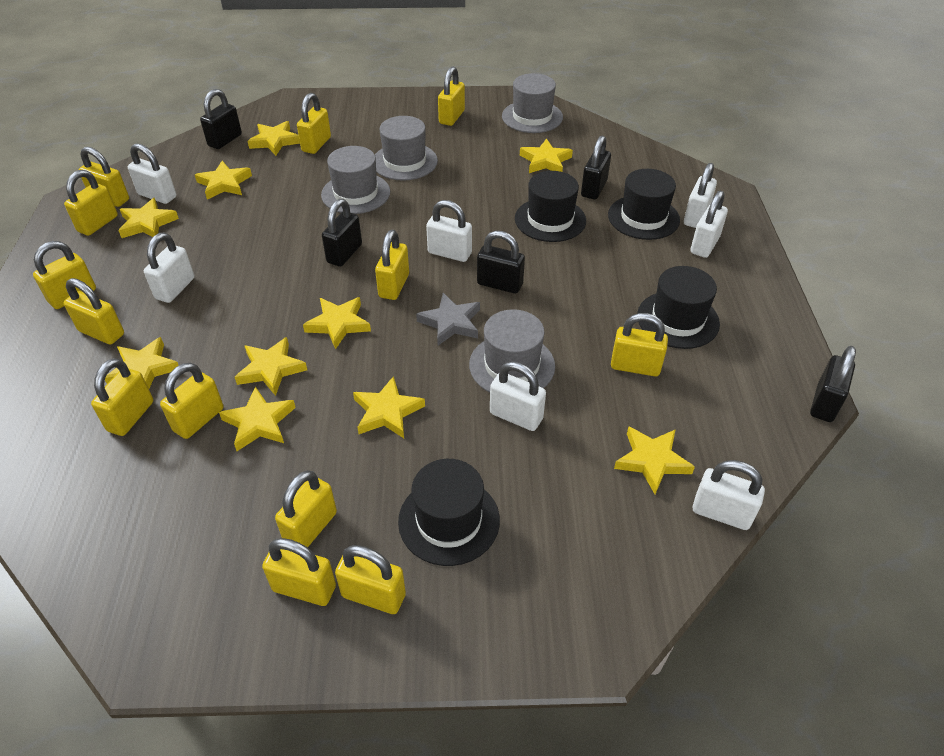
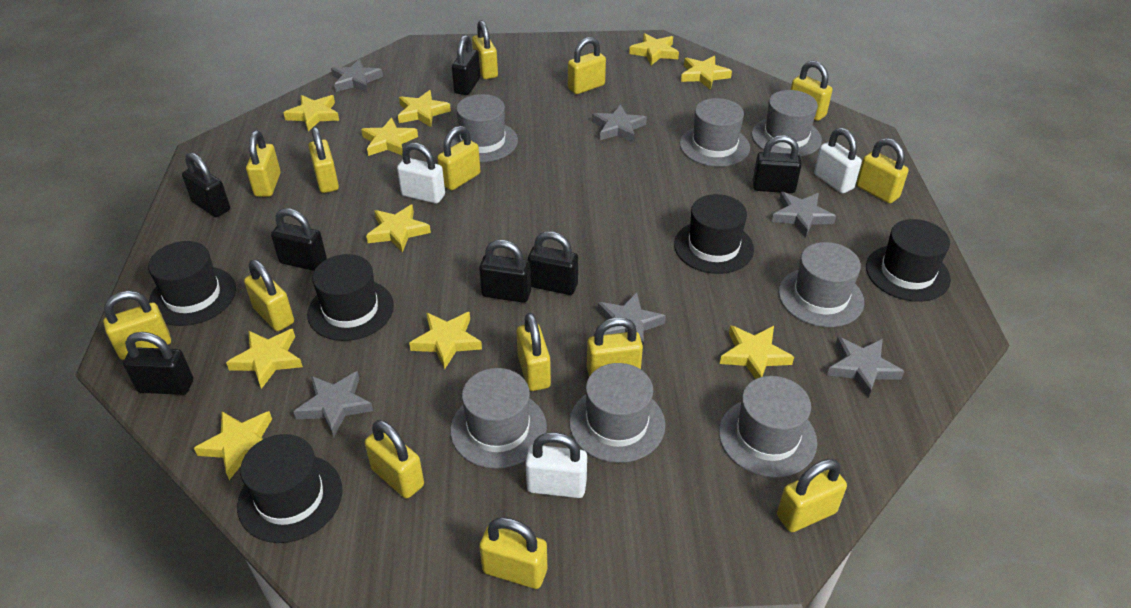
black hat: [398,459,500,566] [515,171,586,242] [608,169,680,240] [637,266,720,349] = 4 -> [148,241,236,326] [237,434,343,543] [307,254,394,341] [674,194,754,274] [866,219,951,302] = 5
black padlock: [200,89,242,149] [322,199,362,267] [477,231,525,294] [581,136,611,199] [810,346,856,422] = 5 -> [123,332,193,395] [182,152,230,217] [271,208,327,271] [452,35,480,95] [479,240,531,303] [528,231,578,295] [753,135,802,193] = 7
grey hat: [321,146,390,214] [375,116,438,181] [469,309,555,392] [502,73,563,133] = 4 -> [450,368,547,469] [451,94,518,162] [569,363,665,463] [680,98,750,167] [719,376,817,478] [752,90,822,157] [779,242,864,327] = 7
grey star: [416,293,480,345] = 1 -> [293,371,373,437] [331,59,383,93] [592,104,647,142] [598,292,666,345] [772,192,836,237] [827,337,905,398] = 6
white padlock: [128,144,176,204] [144,233,194,303] [426,200,472,262] [490,362,546,431] [684,163,717,228] [690,191,728,258] [693,460,765,530] = 7 -> [397,143,445,204] [525,432,587,498] [814,128,862,193] = 3
yellow padlock: [33,241,96,309] [64,170,118,236] [64,278,124,345] [79,147,129,207] [91,358,153,436] [160,363,223,439] [262,538,336,606] [275,470,337,547] [297,93,331,154] [335,545,406,614] [375,230,409,300] [438,67,465,126] [611,313,668,376] = 13 -> [103,291,171,360] [244,259,294,331] [246,131,281,197] [308,127,339,193] [365,420,424,498] [437,126,480,190] [472,20,498,79] [479,517,547,589] [517,313,551,391] [568,37,606,94] [587,317,643,377] [777,459,847,532] [791,61,833,121] [856,138,909,203] = 14

